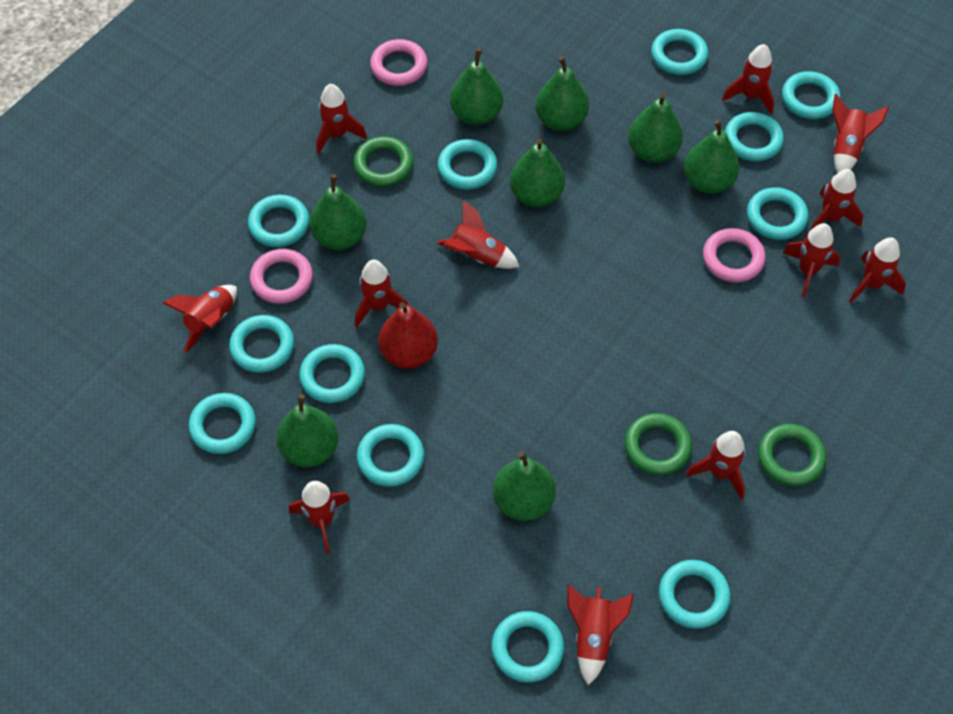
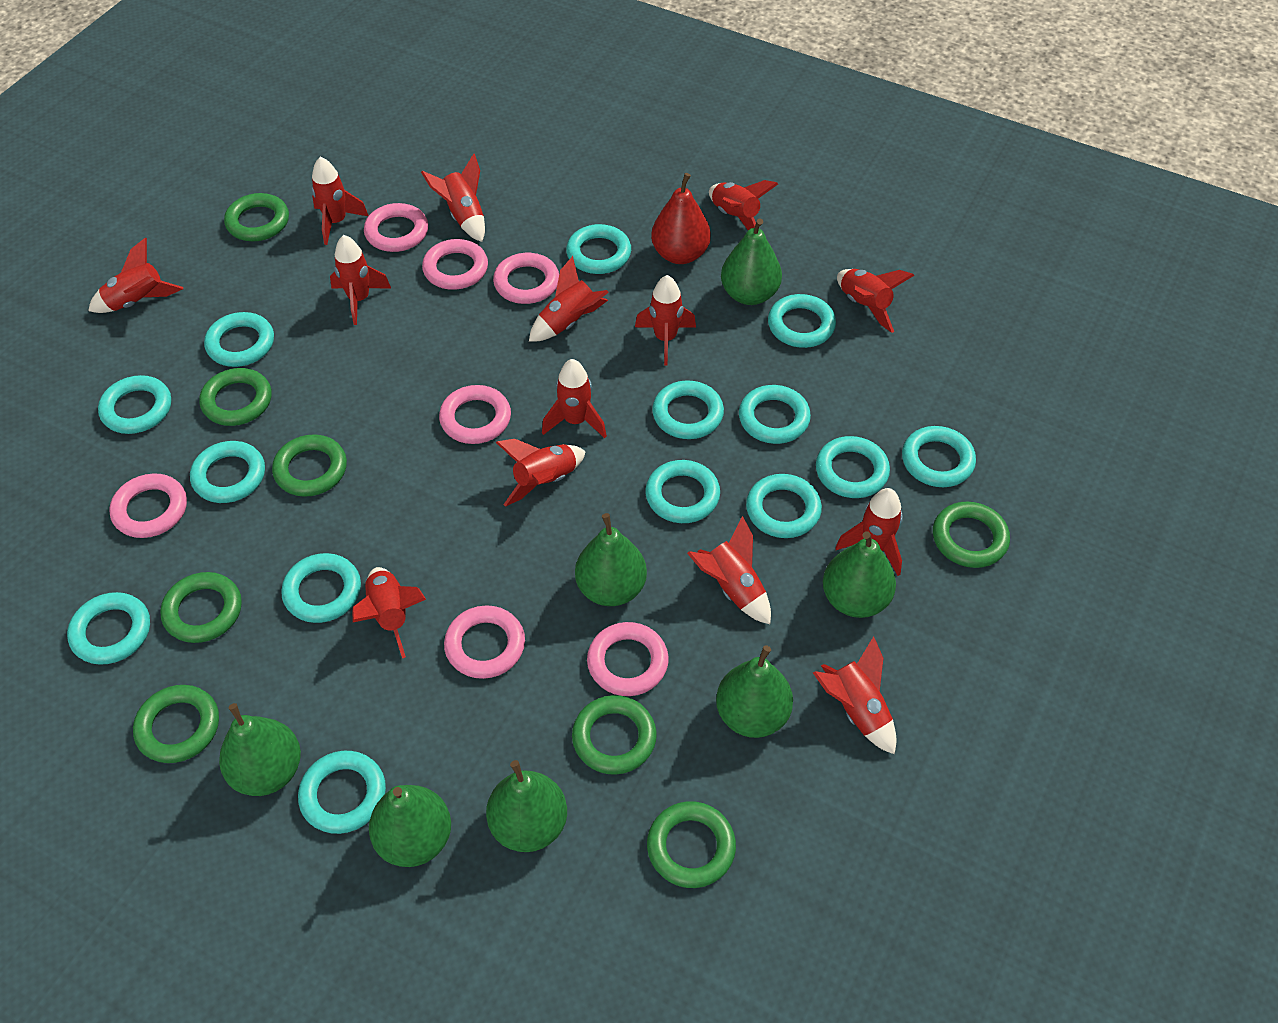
green pear: [276,394,339,468] [310,174,367,250] [450,49,503,125] [493,451,556,521] [510,138,565,207] [536,56,589,131] [628,93,683,163] [684,120,740,194] = 8 -> [219,703,301,796] [369,785,451,867] [486,760,567,852] [575,513,647,606] [716,645,793,738] [721,218,782,305] [823,531,896,618] = 7
green ring: [353,136,413,187] [624,413,692,475] [758,424,826,486] = 3 -> [133,685,219,763] [160,572,242,643] [199,368,272,426] [224,193,289,241] [272,434,347,497] [572,695,657,775] [647,801,736,888] [933,502,1010,568] = 8
pink ring: [250,249,313,304] [370,39,428,86] [703,228,765,283] = 3 -> [109,473,187,538] [364,203,428,252] [422,239,488,290] [439,385,511,444] [444,605,525,679] [493,253,559,304] [587,622,669,696] = 7
red rocket: [163,285,237,353] [289,481,350,554] [316,84,367,154] [355,260,408,328] [437,200,519,269] [567,585,634,685] [686,431,746,500] [722,44,774,114] [783,223,840,297] [811,169,863,230] [832,94,889,173] [849,237,906,303] = 12 -> [88,238,183,313] [311,157,369,245] [330,235,391,325] [352,567,426,658] [421,154,485,242] [496,439,586,507] [529,256,609,342] [542,359,607,438] [635,275,696,365] [687,516,771,624] [709,180,778,230] [813,636,896,754] [835,488,903,576] [837,269,915,333] = 14
turquoise ring: [189,393,256,454] [229,315,294,373] [248,195,310,247] [299,344,365,403] [357,424,424,487] [438,139,498,190] [491,611,564,682] [651,29,708,75] [659,560,731,629] [725,112,784,162] [747,187,808,240] [782,71,840,119] = 12 -> [67,592,150,665] [98,375,171,434] [190,441,265,503] [204,312,274,367] [281,553,361,623] [298,751,386,834] [566,224,631,274] [645,460,720,523] [652,380,724,439] [739,385,811,444] [746,474,822,538] [768,294,836,348] [816,436,890,498] [902,426,976,487] = 14

